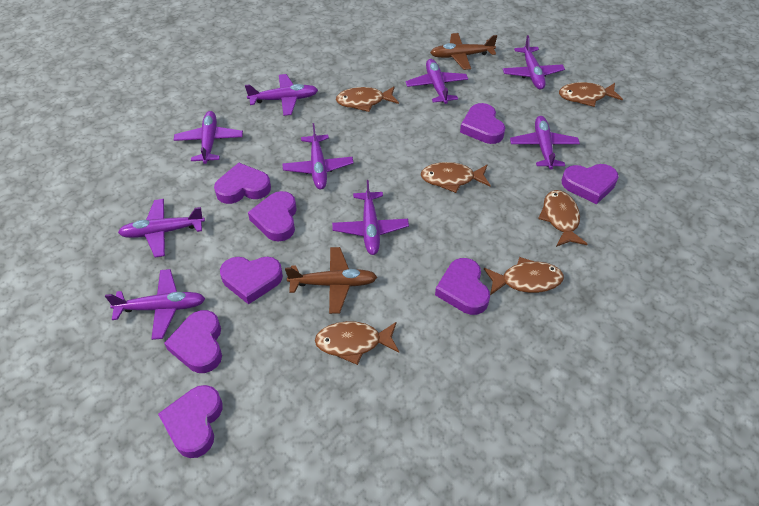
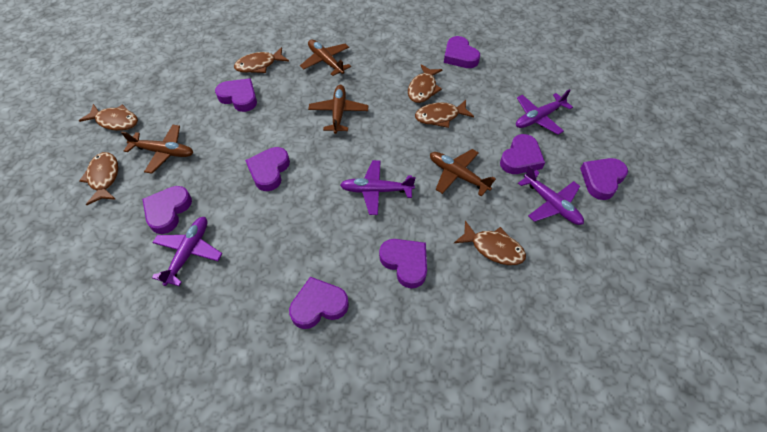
brown plane: [285,247,377,314] [430,33,497,70] = 2 -> [121,125,193,174] [300,39,351,76] [308,85,368,134] [430,149,496,196] = 4
purple plane: [105,269,205,340] [118,199,205,258] [174,111,243,164] [245,74,318,116] [283,123,354,189] [332,180,409,255] [406,59,468,104] [503,35,565,90] [510,116,580,170] = 9 -> [152,217,222,286] [340,160,415,215] [516,89,573,135] [518,165,584,225] = 4

